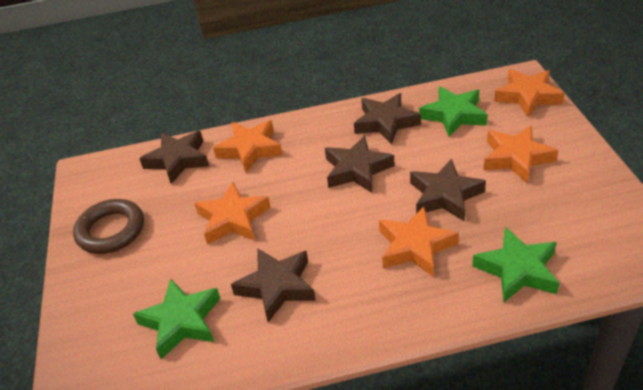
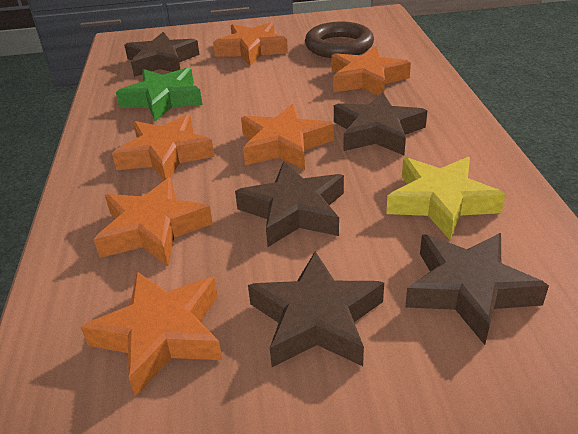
green star: [133,279,220,359] [419,86,488,137] [472,227,559,303] = 3 -> [116,67,202,121] = 1
orange star: [194,182,271,245] [213,120,282,173] [379,207,459,277] [484,125,558,184] [494,69,565,118] = 5 -> [81,271,223,397] [94,177,213,266] [112,114,214,181] [213,22,288,66] [241,104,334,170] [332,47,411,96] = 6
yellow star: none = 0 -> [386,157,506,240] = 1

